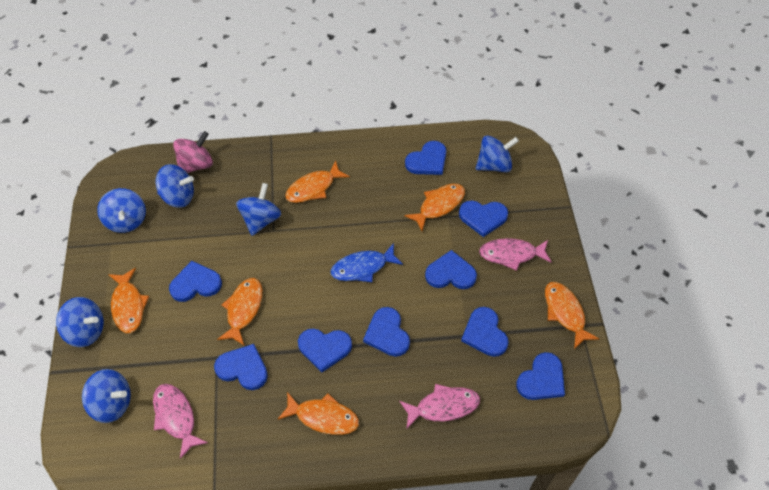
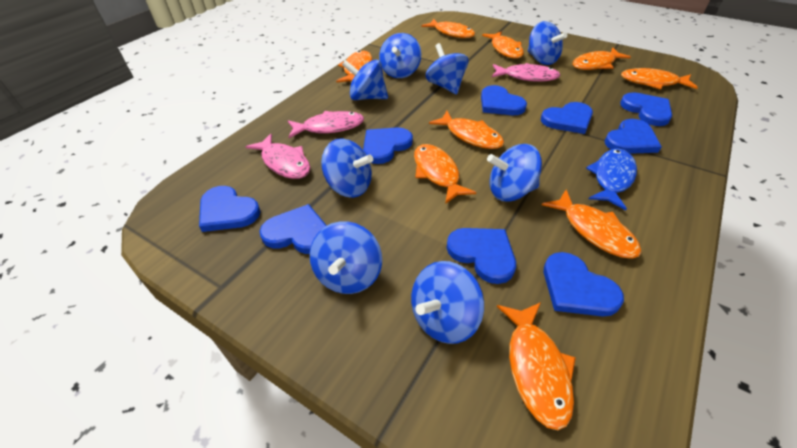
blue spinning top: [56,297,104,347] [82,369,131,423] [97,188,146,233] [156,164,194,208] [236,183,281,236] [476,135,519,172] = 6 -> [309,221,382,294] [321,138,373,198] [342,59,388,100] [379,33,421,78] [411,261,484,344] [426,43,469,95] [487,144,542,202] [528,21,567,65] = 8
orange fish: [108,268,149,333] [217,278,263,345] [278,392,359,435] [285,161,350,203] [404,184,465,231] [545,282,599,349] = 6 -> [336,51,372,82] [414,144,476,204] [422,19,475,38] [429,111,504,149] [482,31,524,59] [497,302,576,430] [542,190,641,259] [572,48,631,70] [621,68,698,90] = 9
pink spinning top: [173,131,213,173] = 1 -> none = 0

